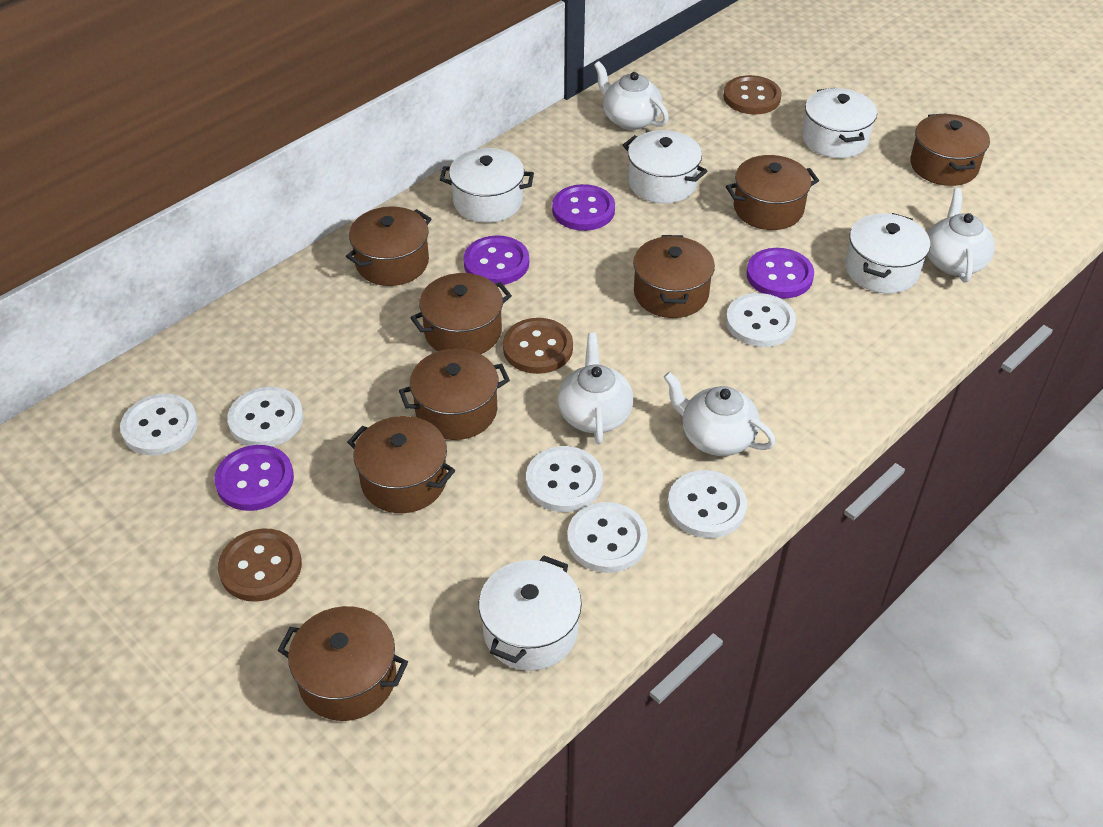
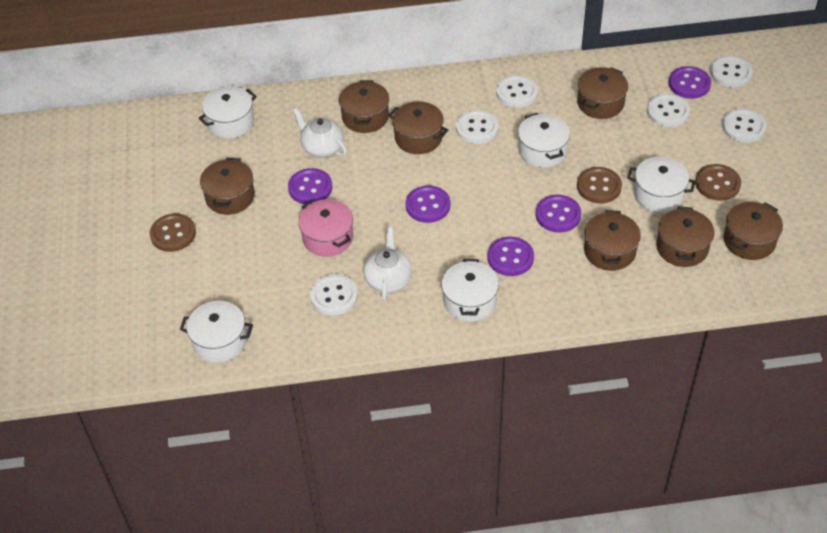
brown pot: [277,606,408,721] [346,207,431,286] [347,416,455,513] [399,349,510,440] [410,273,512,354] [633,235,715,318] [726,155,819,230] [910,113,990,186] = 8 -> [200,158,255,215] [339,80,389,133] [388,101,448,154] [577,67,628,119] [584,210,641,271] [656,207,714,267] [724,202,783,260] = 7
pink pot: none = 0 -> [298,199,353,257] = 1
purple button: [214,445,294,511] [463,235,529,285] [552,184,615,231] [747,248,814,299] = 4 -> [288,168,332,204] [406,186,450,223] [487,237,534,276] [536,195,581,233] [669,66,711,99] = 5
white teapot: [558,333,633,444] [594,61,669,130] [663,372,776,456] [927,188,995,283] = 4 -> [293,108,347,158] [364,227,412,300] = 2

